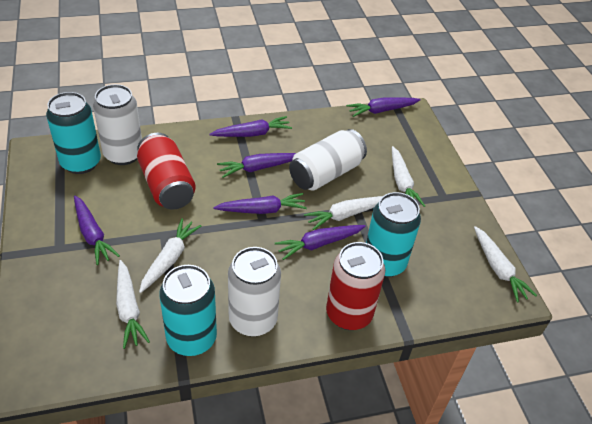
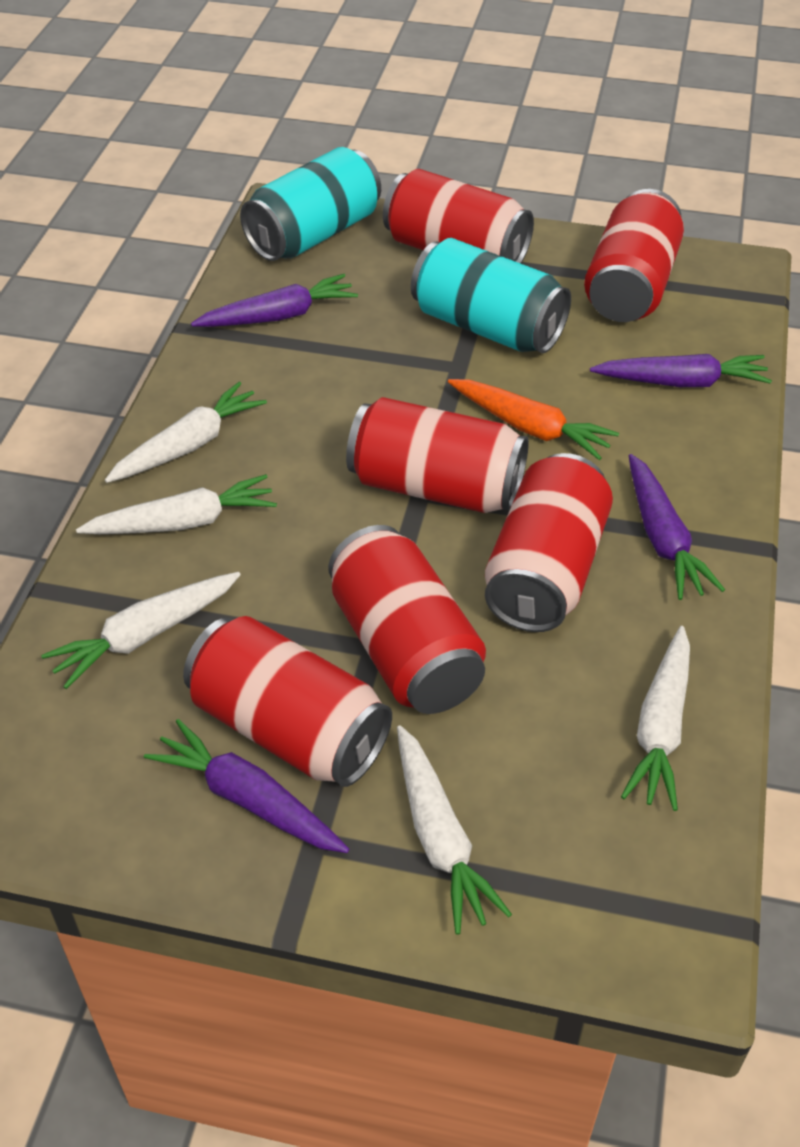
orange carrot: none = 0 -> [448,379,619,460] = 1
purple carrot: [74,196,120,265] [209,116,292,137] [213,193,307,214] [217,153,296,178] [275,225,365,260] [346,97,421,117] = 6 -> [144,719,349,853] [191,274,358,327] [590,354,772,387] [629,454,725,600] = 4
red can: [137,133,196,210] [326,242,385,330] = 2 -> [183,616,392,787] [328,525,486,714] [346,397,529,513] [383,169,534,264] [485,453,613,632] [584,189,684,322] = 6
turquoise can: [46,92,101,174] [159,265,217,356] [366,192,421,277] = 3 -> [240,147,381,261] [411,238,571,353] = 2
white can: [93,84,142,165] [228,247,281,337] [289,129,367,190] = 3 -> none = 0

